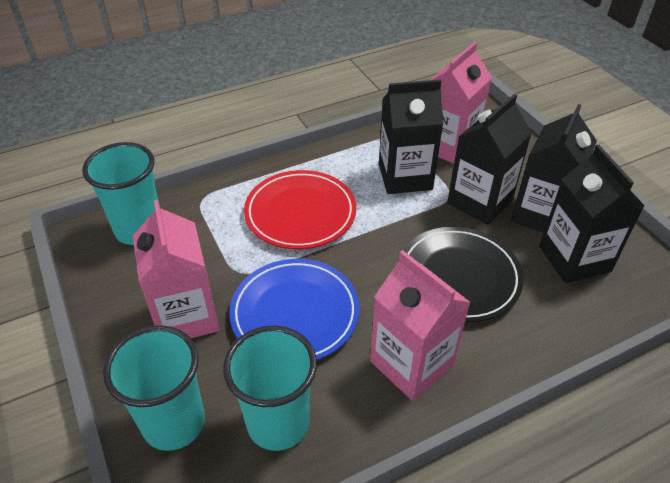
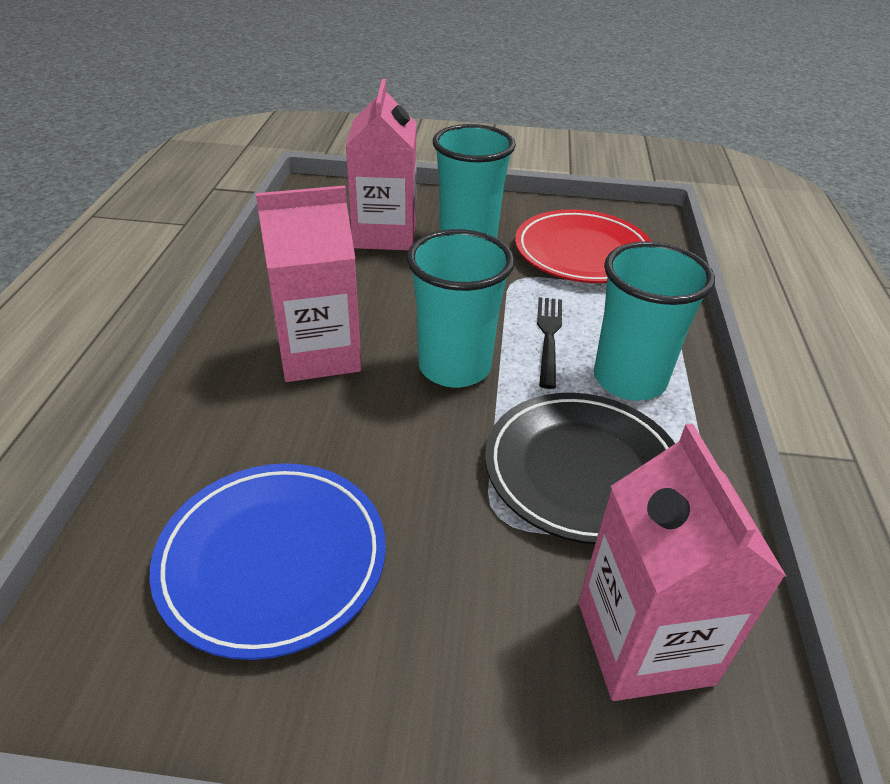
black carton: [379,79,443,194] [447,94,532,225] [511,104,597,233] [539,145,645,283] = 4 -> none = 0
black fork: none = 0 -> [537,297,562,389] = 1

